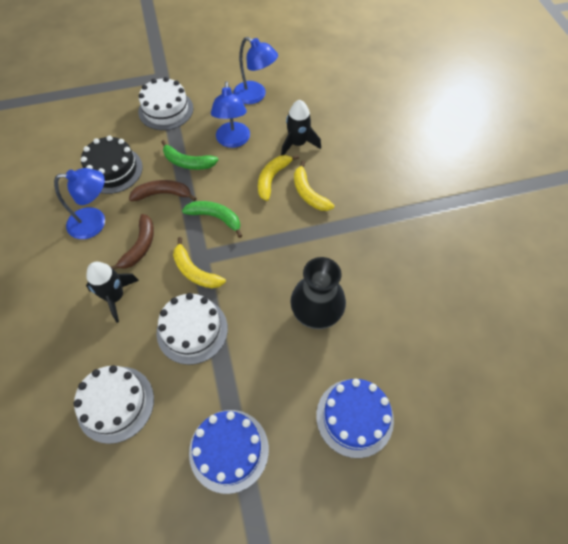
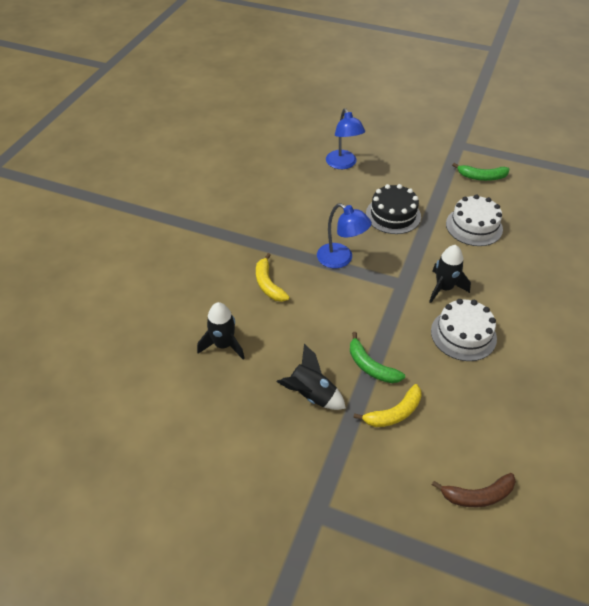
black rocket: [86,262,139,323] [281,100,321,155] = 2 -> [197,302,245,360] [277,344,346,410] [429,245,471,303] = 3
black vase: [290,257,346,329] = 1 -> none = 0
blue cake: [189,410,269,494] [316,379,394,458] = 2 -> none = 0
blue lamp: [54,168,105,239] [211,81,250,148] [233,37,278,104] = 3 -> [317,203,372,268] [326,108,365,169] = 2
brown banana: [111,214,154,270] [129,180,197,201] = 2 -> [432,473,516,507] = 1
white cake: [73,365,154,444] [138,77,193,130] [157,293,228,365] = 3 -> [431,299,497,361] [446,194,503,246] = 2
yellow banana: [173,237,226,288] [258,155,299,201] [294,160,334,211] = 3 -> [256,253,290,302] [353,384,422,427] = 2

